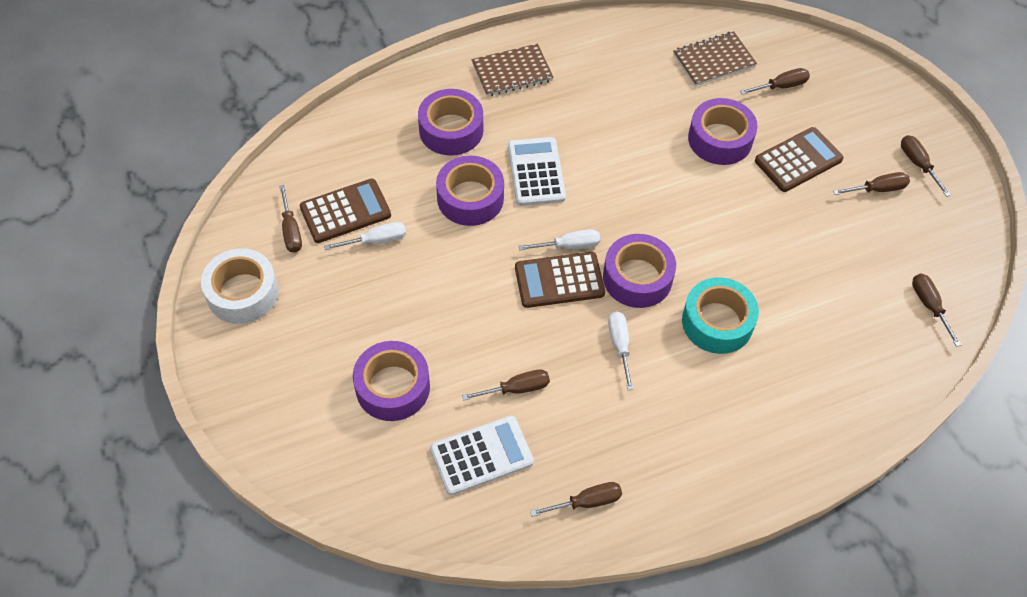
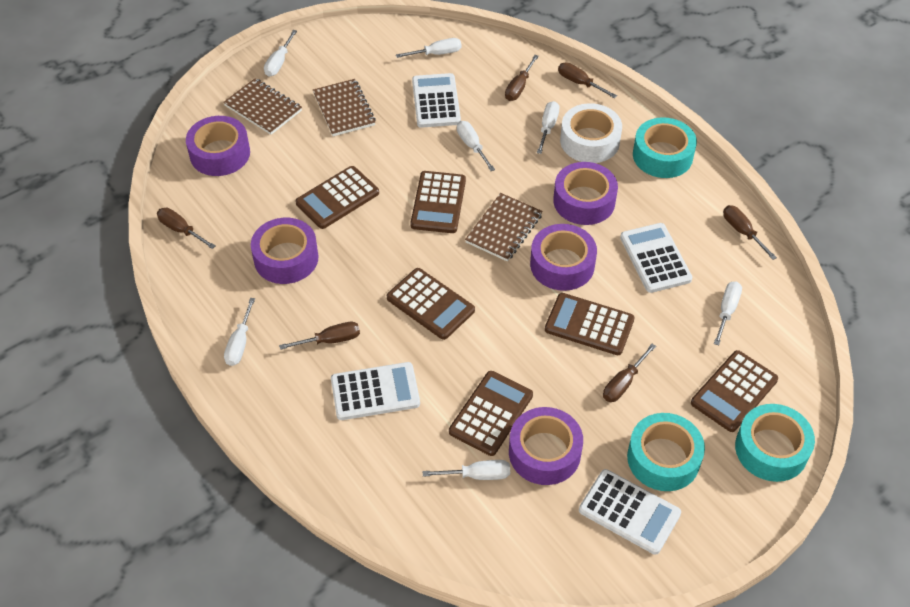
brown calculator: [300,178,391,243] [515,252,605,308] [755,127,844,192] = 3 -> [295,166,379,229] [387,268,475,340] [410,171,466,233] [449,371,533,456] [545,293,635,355] [691,350,778,432] = 6
brown notebook: [472,44,554,96] [673,31,757,86] = 2 -> [223,78,302,135] [313,79,376,136] [465,193,543,262] = 3
brown screwdriver: [279,185,302,253] [462,369,550,400] [530,482,622,517] [740,68,810,95] [833,172,910,195] [901,135,951,197] [912,274,961,347] = 7 -> [157,208,216,249] [279,322,360,350] [505,55,539,101] [558,62,617,98] [603,344,656,402] [723,205,777,260] = 6
turquoise tape: [682,277,759,354] = 1 -> [627,413,705,491] [633,117,697,178] [735,404,815,482] = 3
white calculator: [430,416,534,496] [508,137,566,206] = 2 -> [331,362,420,420] [412,73,461,128] [579,469,681,555] [620,223,692,293] = 4
white screwdriver: [324,222,406,250] [519,229,601,250] [608,311,634,390] = 3 -> [224,298,255,366] [264,30,297,76] [396,38,462,58] [423,460,510,480] [457,121,495,171] [537,101,560,154] [714,281,742,345] = 7

